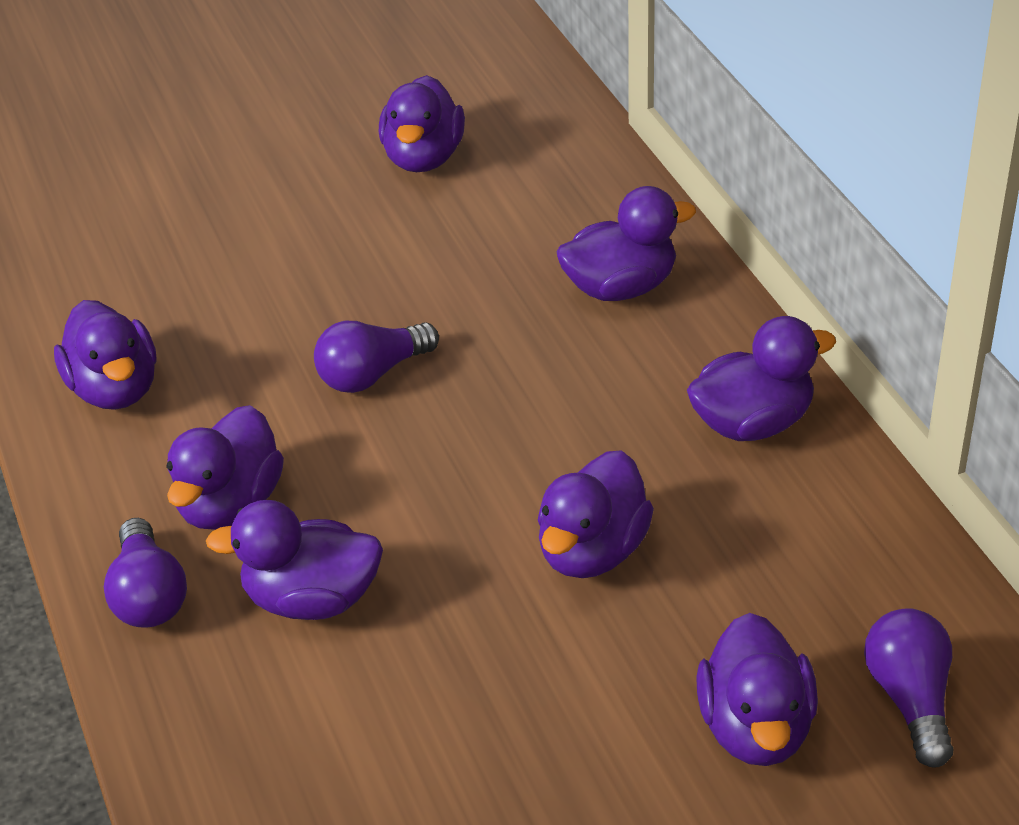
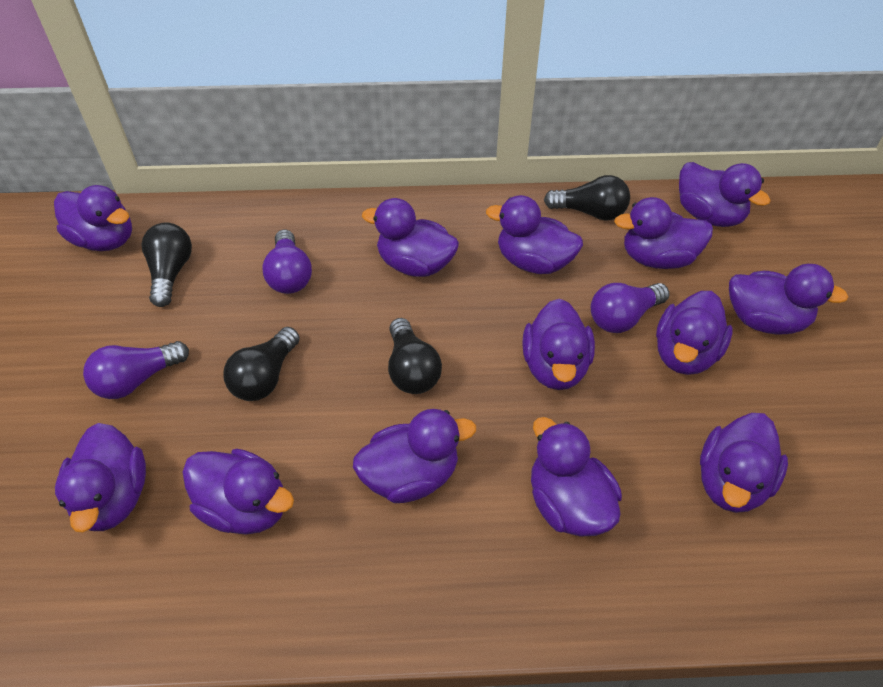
black light bulb: none = 0 -> [142,223,192,307] [223,327,300,401] [388,318,442,394] [544,175,630,221] = 4
purple duck: [54,300,156,410] [166,405,284,530] [206,500,383,620] [379,75,465,172] [538,450,654,578] [557,186,696,301] [687,316,836,441] [696,613,818,766] = 8 -> [54,185,132,251] [55,423,146,533] [183,449,294,535] [353,409,476,503] [362,198,459,277] [486,195,583,274] [522,299,595,390] [531,417,622,537] [614,197,713,269] [656,291,733,375] [679,162,771,227] [700,413,788,513] [729,264,848,335] = 13

